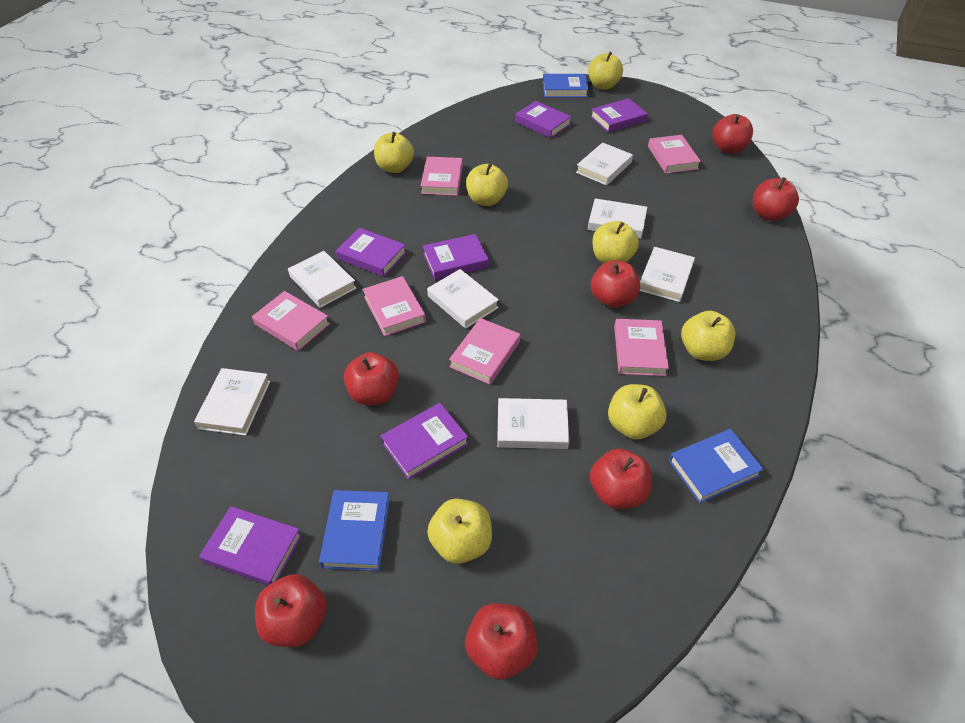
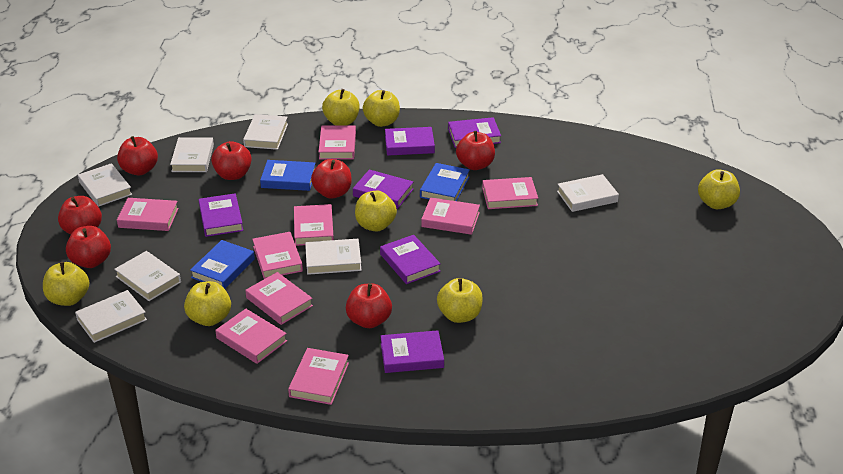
pink book: [252,291,330,351] [362,276,426,336] [421,157,463,196] [449,318,520,385] [614,319,669,376] [648,135,701,174] = 6 -> [117,198,179,231] [215,309,287,364] [245,272,313,325] [252,232,303,279] [288,348,349,405] [294,204,334,246] [319,125,356,160] [421,197,480,235] [482,177,538,209] = 9

